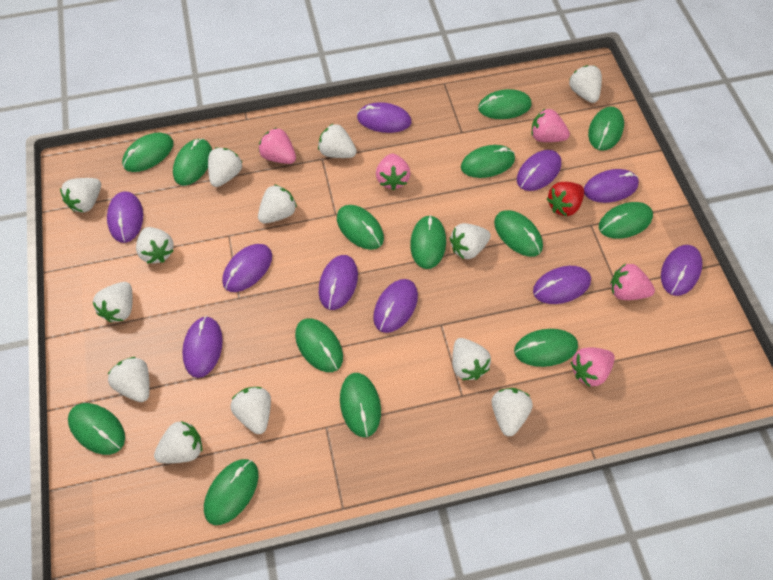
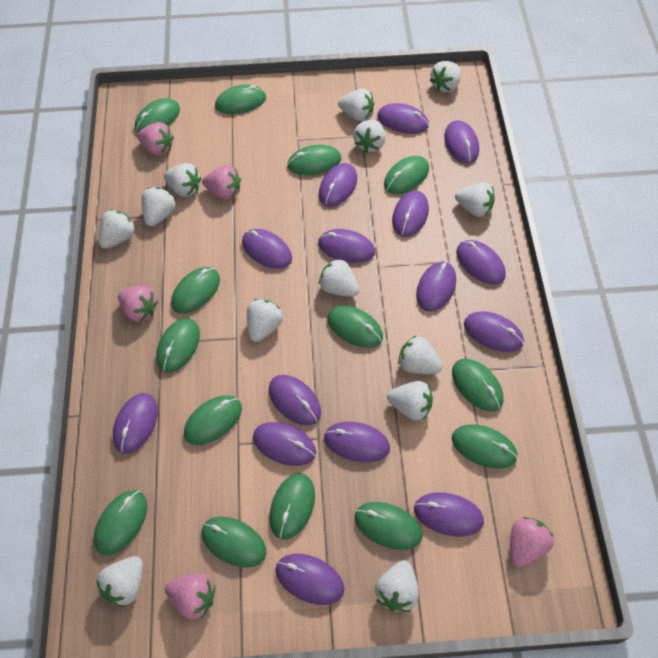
purple mouse: [107,192,143,243] [182,316,223,378] [222,244,272,292] [319,255,358,310] [357,102,411,133] [373,279,418,333] [517,150,561,191] [533,266,591,304] [584,169,639,203] [661,245,702,296] = 10 -> [113,393,158,454] [242,229,292,269] [253,422,316,466] [269,375,321,426] [275,554,344,605] [318,229,375,263] [319,163,357,207] [324,422,390,462] [377,103,429,134] [392,190,429,237] [414,492,484,536] [416,262,456,312] [444,120,479,164] [456,240,506,284] [464,311,524,352] = 15
red strawberry: [546,182,584,216] = 1 -> none = 0

